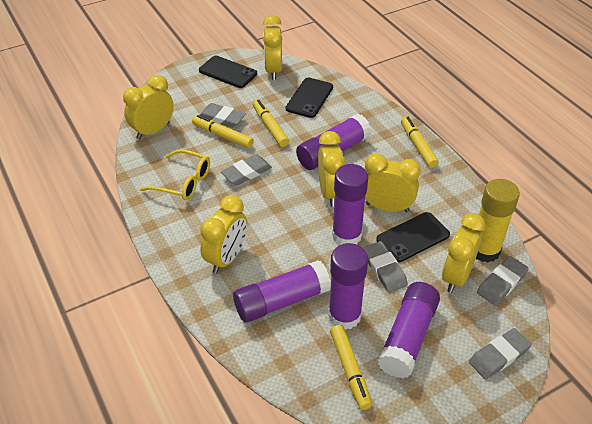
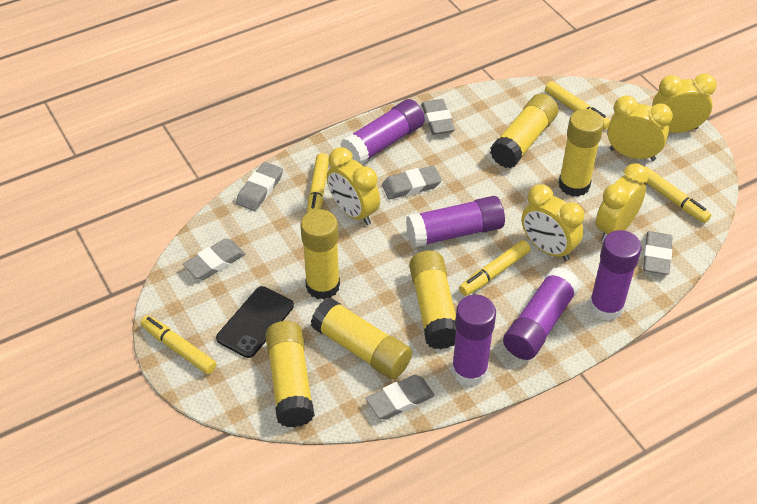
black phone: [199,56,257,88] [286,77,333,118] [376,212,450,262] = 3 -> [216,286,294,358] = 1
grey eraser: [200,103,246,128] [221,154,272,185] [363,241,408,293] [469,328,532,379] [477,256,529,305] = 5 -> [183,239,245,280] [236,162,283,211] [366,375,435,420] [382,166,442,199] [421,99,455,135] [643,231,673,275] = 6
yellow clock: [123,75,174,140] [200,195,247,273] [263,15,282,80] [318,131,346,207] [365,153,421,213] [442,213,486,293] = 6 -> [327,147,380,225] [522,184,584,261] [596,163,649,242] [607,95,673,161] [652,73,717,133] = 5
yellow glasses: [140,149,210,200] = 1 -> none = 0
yellow glue stick: [476,179,520,263] = 1 -> [265,321,315,428] [300,209,340,300] [311,298,412,379] [409,250,456,349] [490,94,558,168] [559,109,604,197] = 6
yellow marker: [192,115,254,148] [253,100,289,147] [330,325,372,410] [401,116,439,168] = 4 -> [141,315,217,374] [307,153,329,213] [459,240,531,296] [545,81,610,130] [645,167,711,223] = 5

